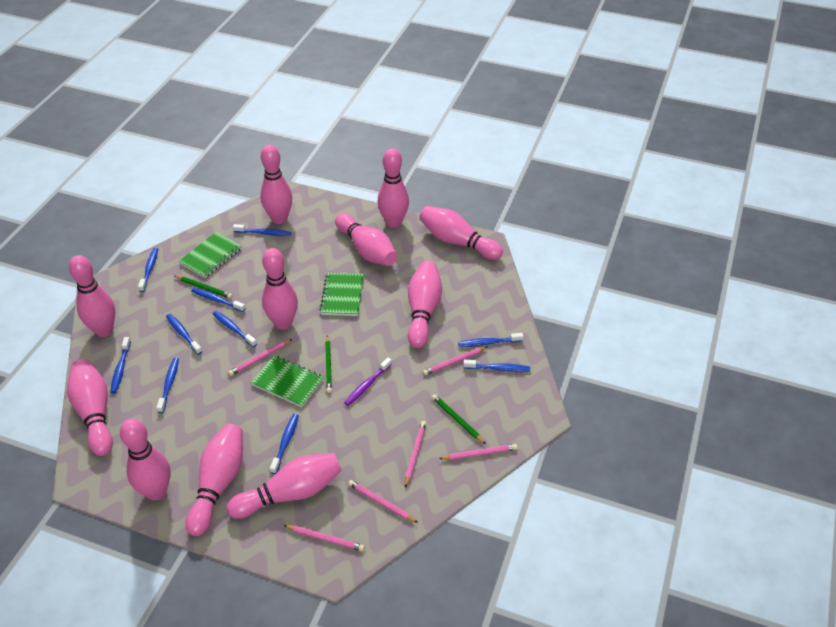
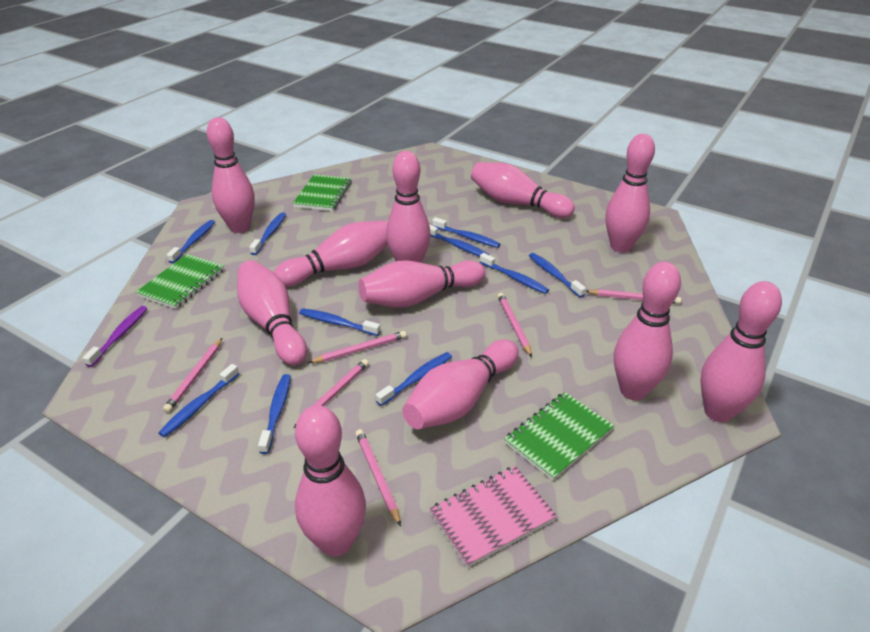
green pencil: [175,276,232,299] [325,335,332,393] [432,394,486,444] = 3 -> none = 0
pink notebook: none = 0 -> [429,466,557,568] = 1

